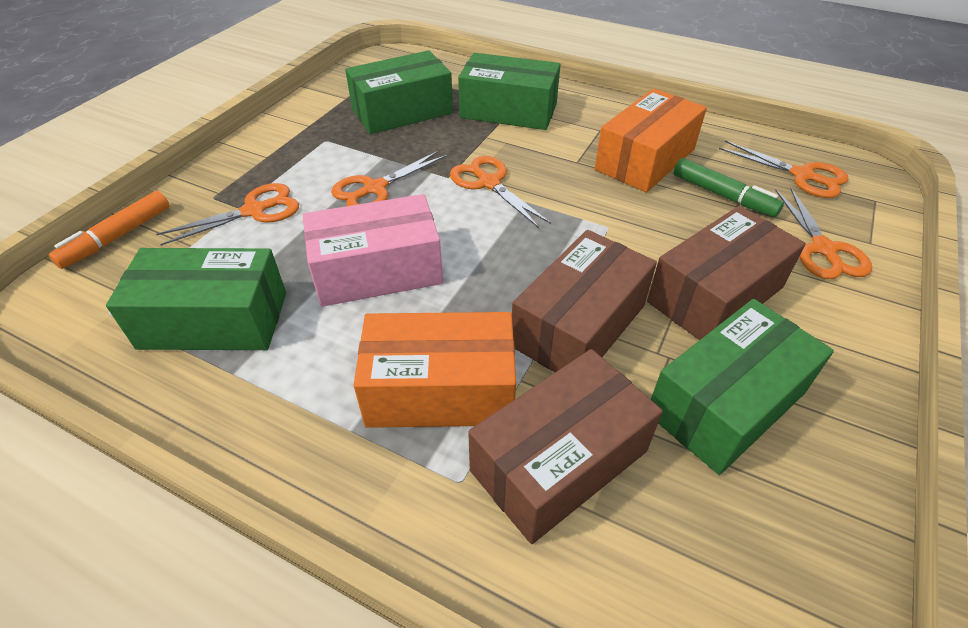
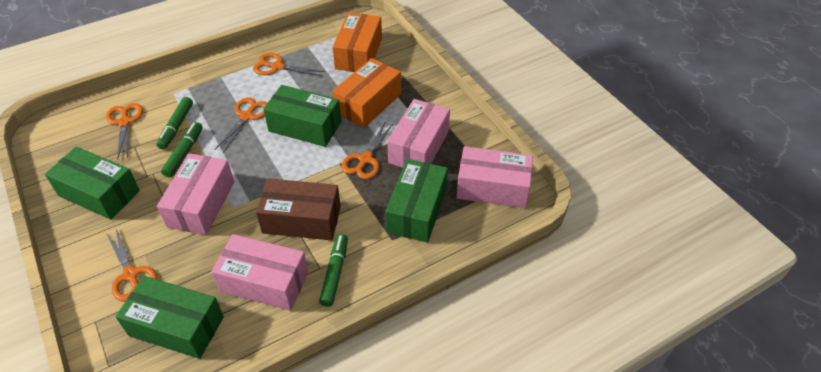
brown box: [468,349,663,544] [512,230,657,372] [647,206,806,340] = 3 -> [256,178,341,240] = 1
green marker: [673,158,784,217] = 1 -> [156,97,193,149] [161,122,203,177] [319,234,348,307] = 3
orange marker: [49,191,169,269] = 1 -> none = 0
pink box: [303,194,443,307] = 1 -> [157,153,234,235] [211,234,308,311] [387,99,450,168] [456,146,533,208] = 4

